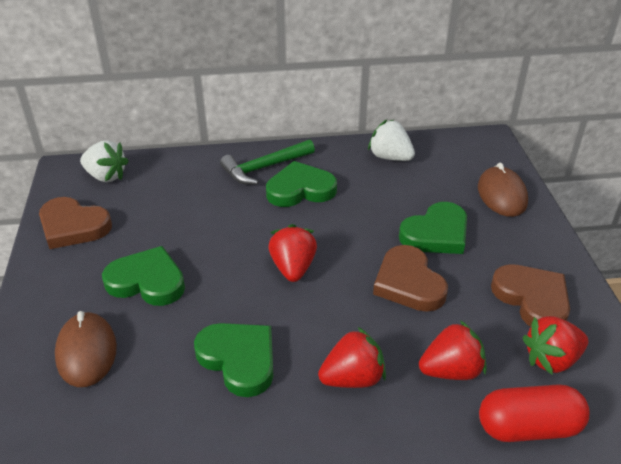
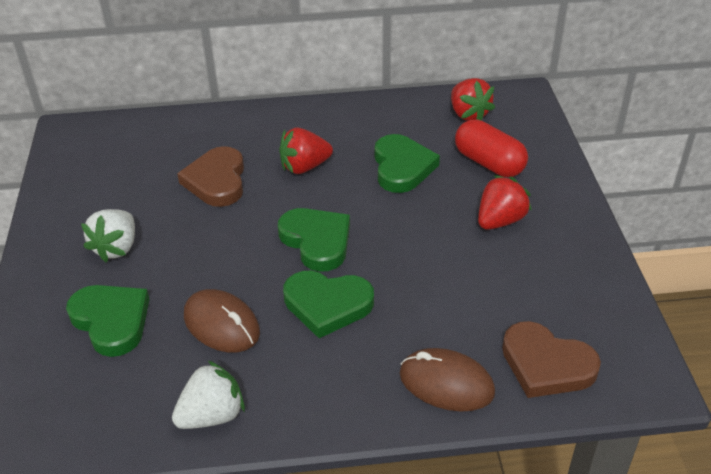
brown heart: [39,197,112,249] [373,245,448,312] [491,265,570,327] = 3 -> [177,146,244,207] [502,321,601,398] = 2
green hammer: [220,139,315,185] = 1 -> none = 0
red strawberry: [268,224,317,282] [318,327,386,388] [419,320,486,380] [522,316,589,374] = 4 -> [279,128,333,174] [451,78,495,121] [478,175,532,230] = 3

